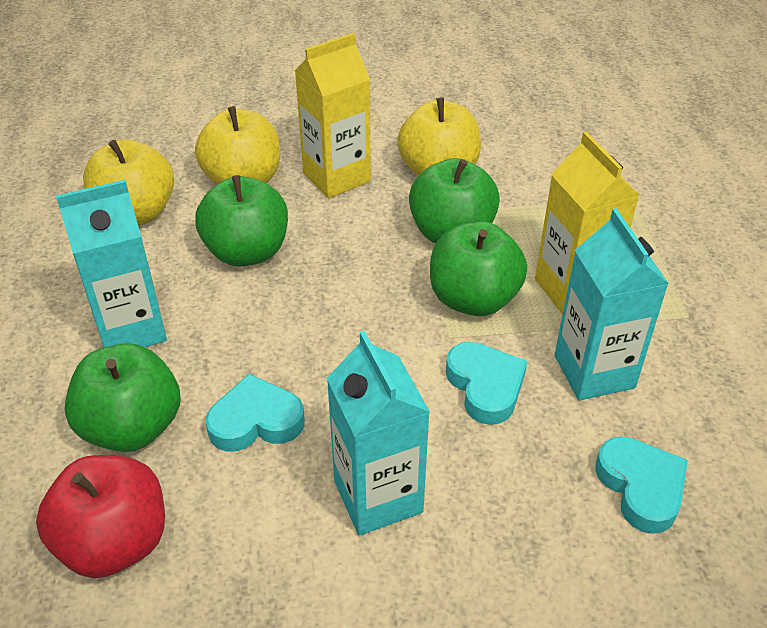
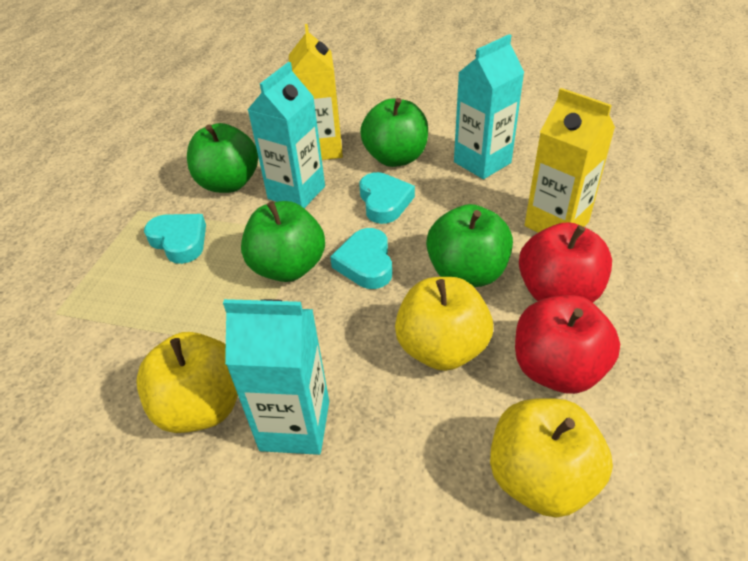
red apple: [36,455,165,578] = 1 -> [515,295,620,394] [519,222,612,303] = 2

